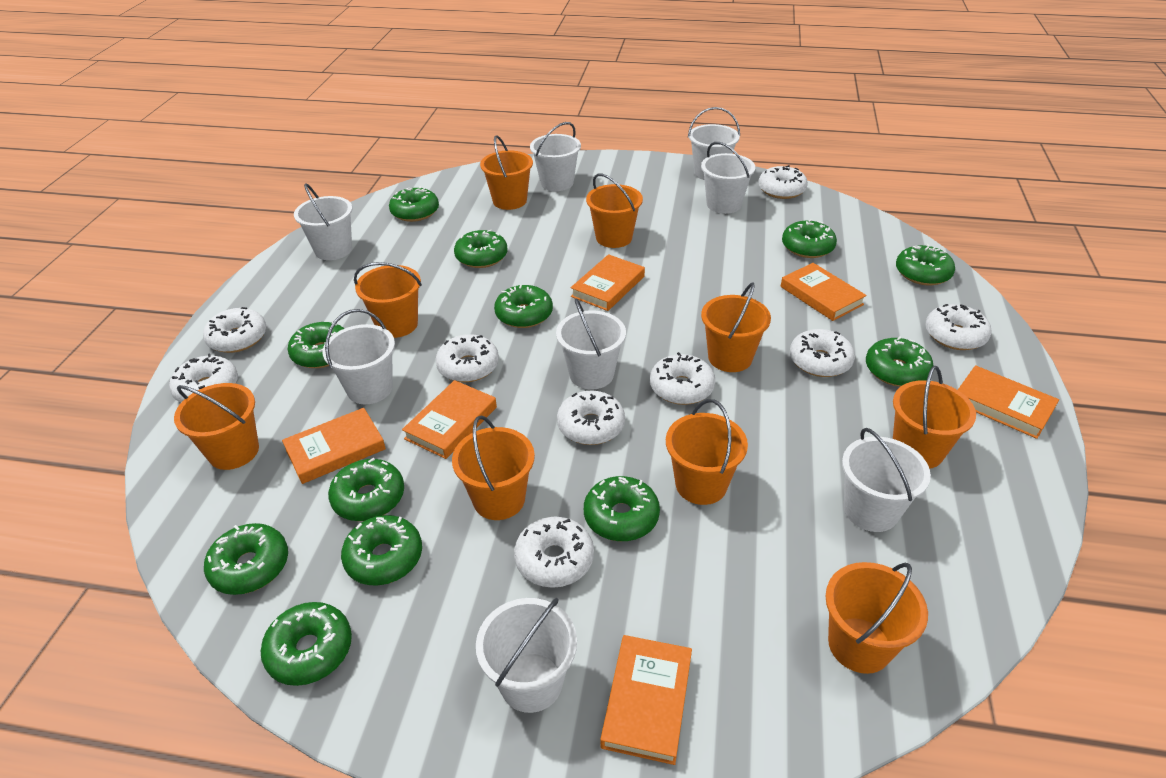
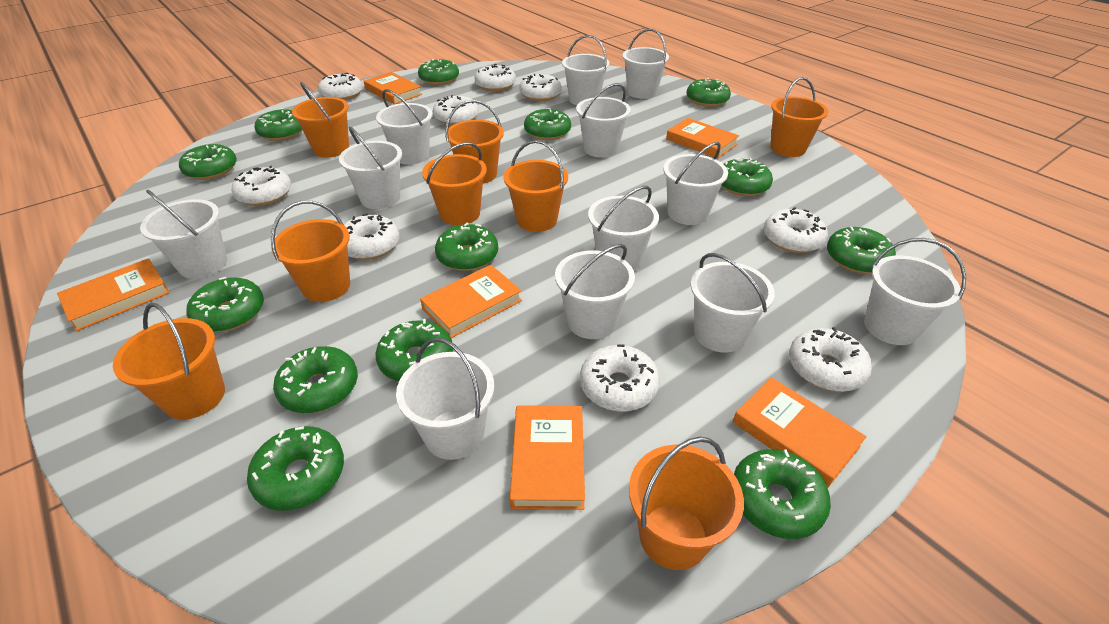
green donut: [204,523,288,595] [261,602,352,686] [287,322,344,368] [328,458,404,521] [341,515,422,585] [389,186,439,222] [454,230,508,268] [494,285,553,328] [584,476,660,541] [782,219,837,258] [866,337,933,387] [896,244,955,285] = 12 -> [179,143,237,180] [186,277,264,332] [247,426,344,511] [254,108,302,141] [273,346,358,413] [375,319,453,381] [418,59,459,85] [435,223,498,271] [524,108,571,140] [686,78,731,107] [721,158,773,196] [734,449,831,539] [827,227,896,274] = 13
orange bucket: [174,383,259,470] [354,262,422,338] [452,415,535,520] [480,135,533,210] [586,174,643,248] [666,399,748,505] [701,282,771,372] [825,562,928,674] [893,366,976,469] = 9 -> [113,303,225,420] [271,201,350,302] [292,82,349,158] [422,142,487,225] [445,100,504,184] [504,140,568,232] [629,437,744,570] [770,77,828,157] = 8
white bucket: [294,183,353,260] [323,309,395,404] [476,598,577,713] [530,122,581,191] [556,298,626,390] [688,107,740,180] [701,142,755,214] [842,428,931,532] = 8 -> [140,189,227,279] [339,127,402,209] [376,89,432,165] [396,337,494,460] [555,244,635,339] [562,35,609,105] [576,83,631,158] [588,186,659,271] [622,29,669,99] [663,142,728,225] [691,253,775,353] [864,238,966,345] = 12

